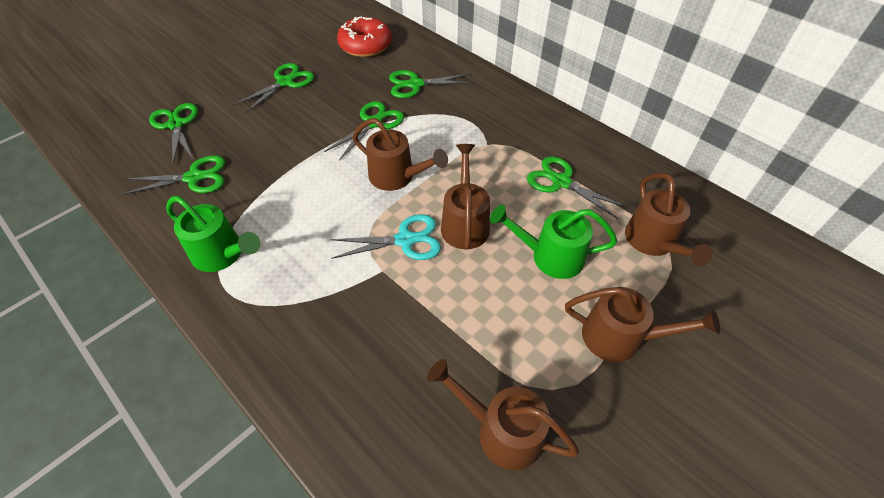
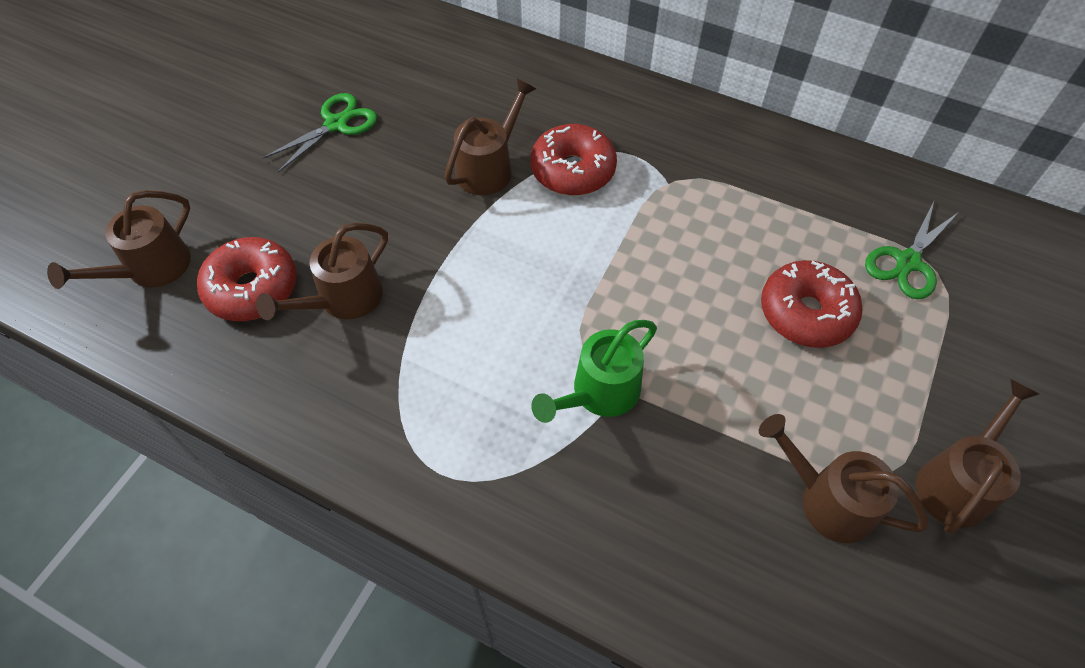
green scissors: [121,155,225,195] [149,103,198,164] [234,63,314,113] [324,101,404,160] [389,70,473,98] [527,156,628,219] = 6 -> [262,93,377,172] [865,201,960,299] = 2
green watering can: [166,196,260,272] [490,205,617,279] = 2 -> [531,320,657,423] = 1
red donut: [337,16,392,57] = 1 -> [197,237,297,321] [530,124,617,196] [761,260,862,348] = 3
turquoise scissors: [330,214,441,260] = 1 -> none = 0

